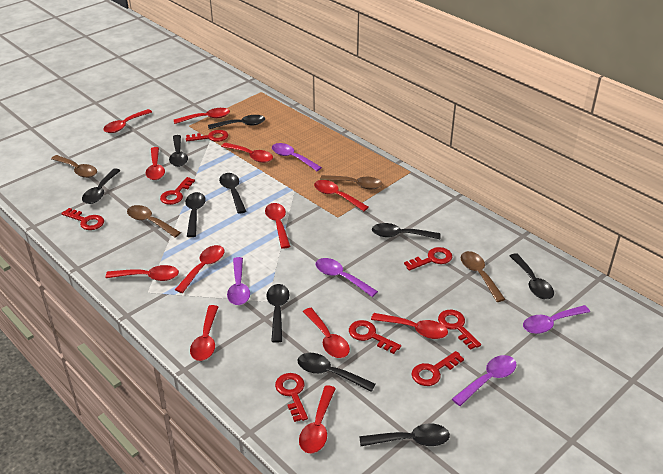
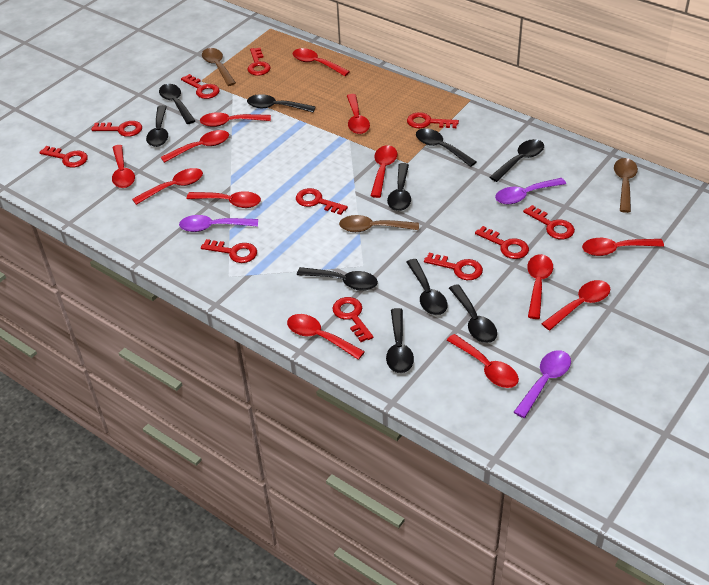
brown spoon: [51,155,97,178] [127,205,181,237] [320,175,383,189] [461,251,505,302] = 4 -> [202,48,236,86] [339,215,419,232] [614,158,638,213] = 3
purple spoon: [227,257,250,305] [272,143,322,171] [316,258,378,297] [452,355,517,406] [523,305,590,334] = 5 -> [179,215,258,232] [495,178,566,205] [514,350,571,418] = 3
red key: [61,208,104,230] [160,177,195,205] [186,130,228,142] [275,373,308,422] [349,320,401,354] [404,247,452,271] [411,351,464,386] [438,310,481,350] = 8 -> [39,146,88,168] [91,121,142,137] [181,74,220,99] [201,239,257,263] [247,48,271,76] [296,188,348,215] [332,297,374,342] [407,112,459,128] [424,253,483,280] [475,226,529,259] [523,205,575,239] = 11
red spoon: [103,109,152,133] [106,265,179,281] [146,147,165,180] [174,108,230,124] [175,245,225,293] [190,305,218,361] [221,143,273,163] [265,203,291,249] [299,385,336,453] [303,308,350,358] [314,180,369,211] [371,313,448,339] = 12 -> [112,145,135,188] [132,168,203,205] [161,130,229,163] [187,191,261,208] [200,112,271,127] [287,314,365,360] [293,48,350,76] [347,94,370,134] [371,145,397,198] [447,334,519,388] [527,254,553,319] [541,280,610,331] [582,238,664,256] = 13

